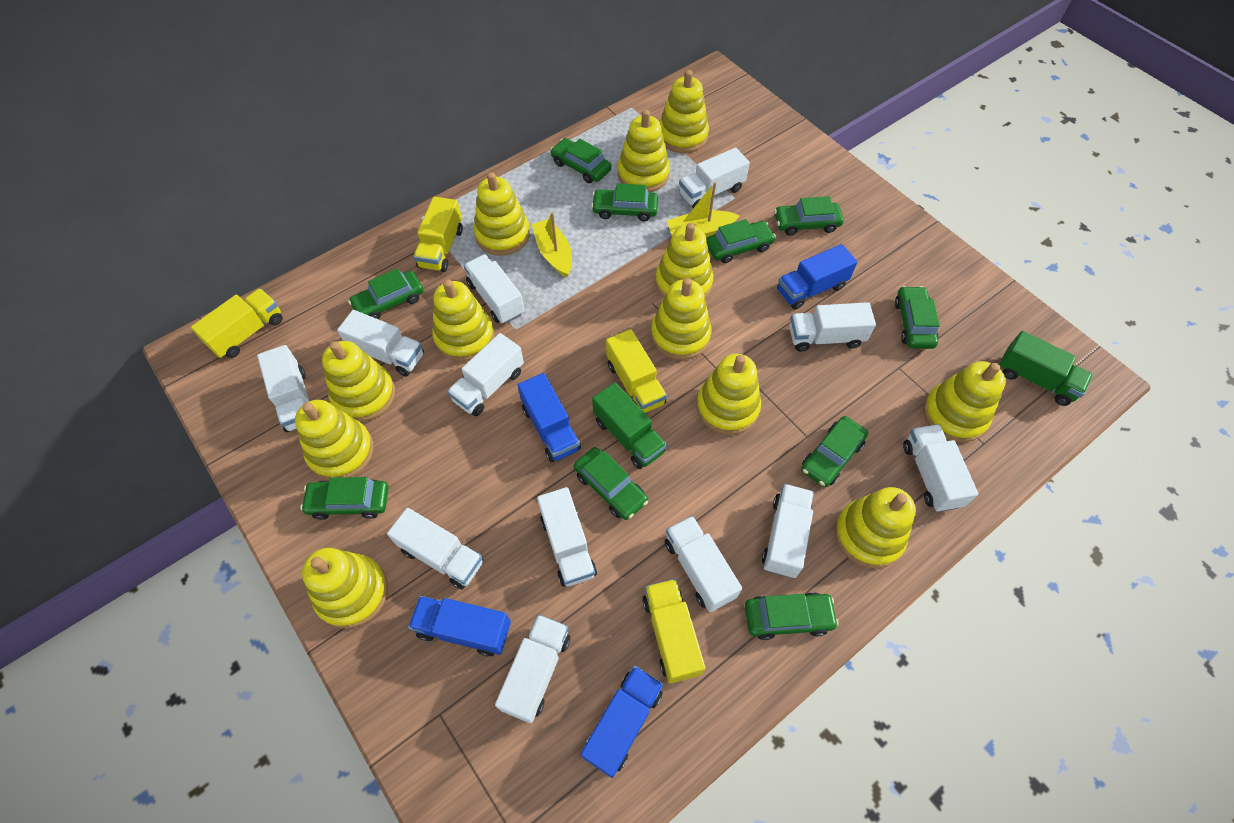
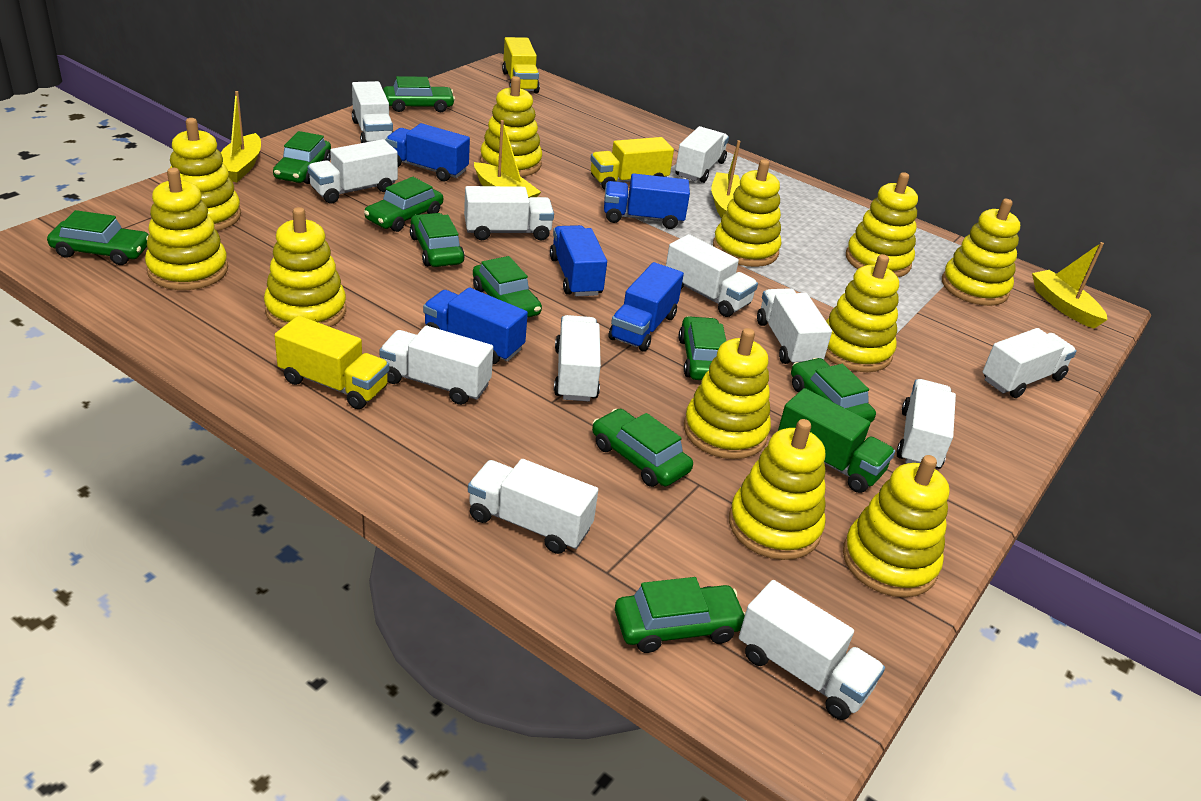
blue truck: [408,596,511,657] [518,373,581,462] [581,666,663,778] [777,244,857,310] = 4 -> [386,123,470,181] [423,287,528,365] [550,225,607,296] [604,173,690,229] [608,262,684,352] = 5
green truck: [592,382,667,469] [999,331,1093,406] = 2 -> [778,388,895,493] = 1
yellow boat: [532,212,572,278] [667,182,740,237] = 2 -> [221,91,261,182] [474,120,541,198] [711,140,741,218] [1032,242,1108,329] = 4
yellow stacking toy: [295,400,373,480] [302,548,388,629] [322,341,395,422] [432,279,495,361] [474,172,530,256] [618,110,670,192] [651,278,711,360] [655,223,713,298] [660,70,709,153] [696,354,761,435] [835,487,916,568] [923,361,1006,443] = 12 -> [145,168,228,290] [170,118,241,231] [264,207,346,328] [480,76,542,177] [684,328,771,459] [713,159,781,267] [729,419,825,560] [825,254,899,372] [843,455,949,597] [846,172,918,277] [942,199,1020,306] = 11
yellow truck: [191,288,283,358] [413,197,463,272] [606,329,667,413] [643,579,705,684] = 4 -> [274,316,389,409] [502,37,540,93] [590,137,674,190] = 3

